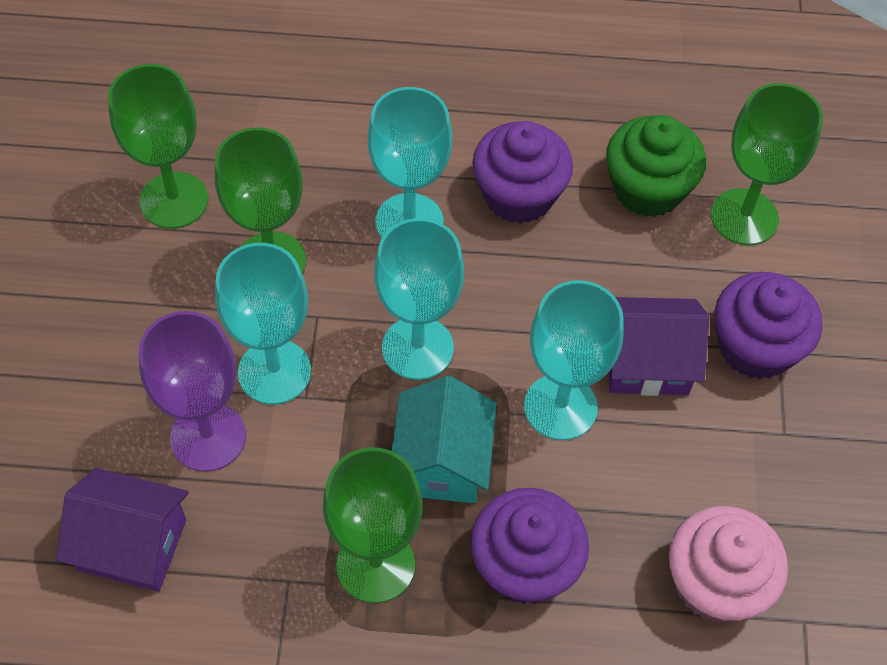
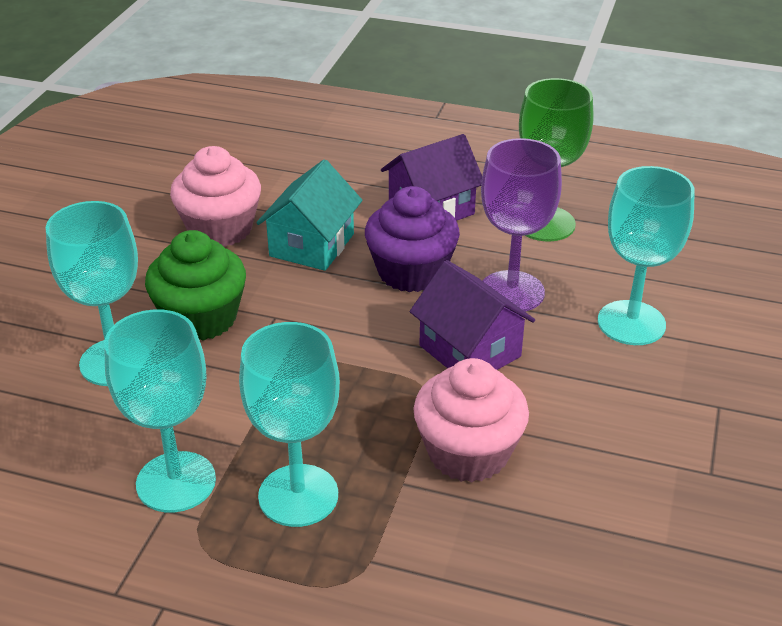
green goblet: [108,64,208,229] [215,127,306,274] [323,447,423,603] [711,83,823,245] = 4 -> [519,78,593,241] = 1
pink cupcake: [669,506,788,623] = 1 -> [170,146,261,247] [413,358,529,483] = 2
purple cupcake: [471,488,589,604] [472,121,573,224] [715,272,822,379] = 3 -> [365,186,460,292] = 1

